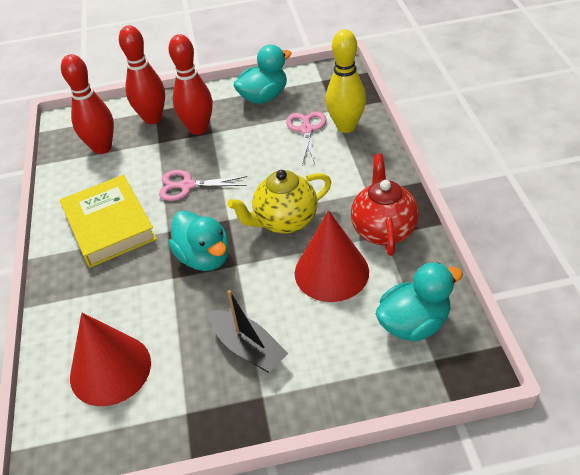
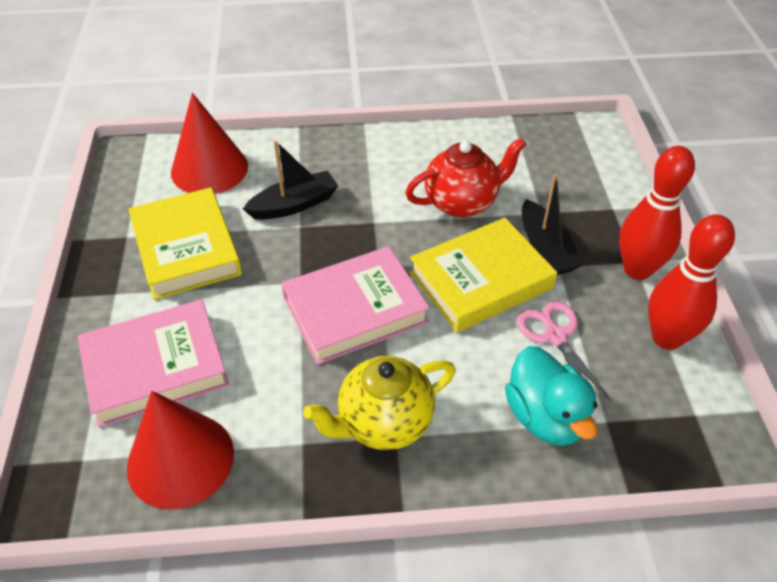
black boat: [209,290,288,372] = 1 -> [243,141,338,220] [522,173,583,275] = 2
pink book: none = 0 -> [77,299,229,427] [281,246,430,365] = 2
pink scissors: [159,170,247,201] [286,111,326,165] = 2 -> [517,301,612,401] = 1
red bowling pin: [61,54,114,154] [119,25,165,124] [168,34,213,135] = 3 -> [619,146,695,280] [648,214,735,350] = 2
turquoise duck: [168,210,229,271] [233,45,292,104] [376,262,463,341] = 3 -> [505,346,598,446] = 1
yellow book: [60,175,157,268] = 1 -> [128,187,242,300] [410,218,557,332] = 2
yellow bowling pin: [326,29,366,133] = 1 -> none = 0

